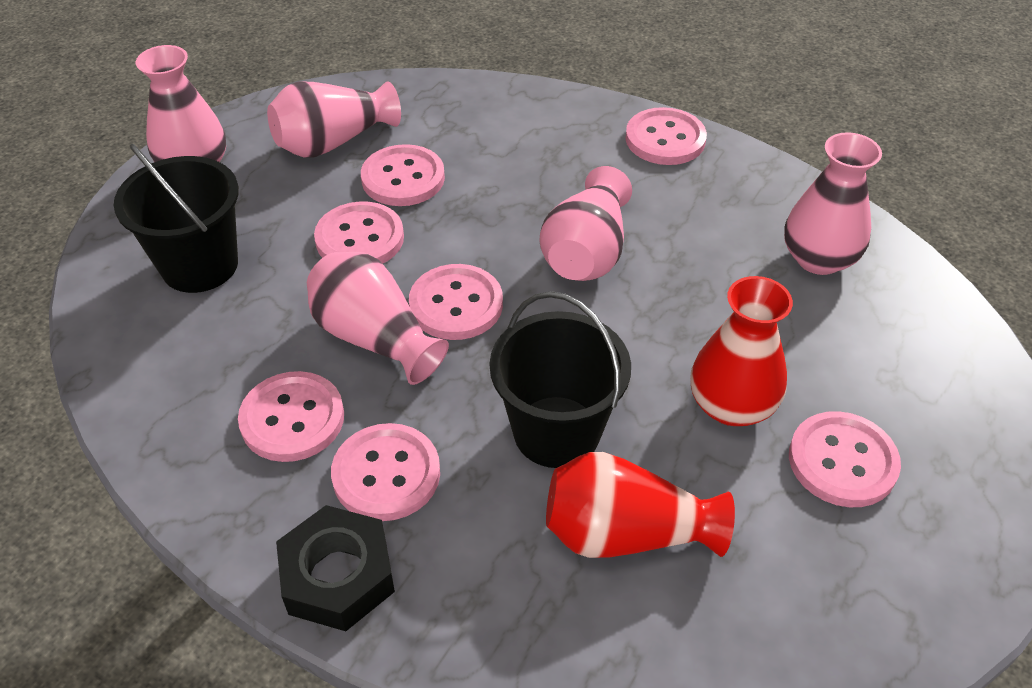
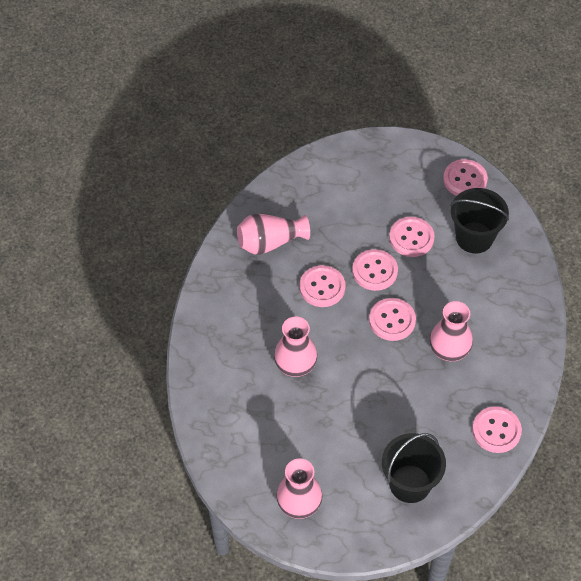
black nut: [276,505,395,631] = 1 -> none = 0
pink button: [238,371,344,462] [314,201,404,264] [331,423,440,521] [361,144,445,206] [409,264,503,340] [625,107,707,165] [789,411,901,507] = 7 -> [300,265,346,307] [352,249,398,291] [369,298,416,341] [389,217,435,257] [443,159,488,196] [472,406,522,453] = 6
pink vase: [136,45,226,162] [267,81,401,158] [307,252,449,385] [539,166,632,281] [784,132,882,275] = 5 -> [237,214,310,255] [274,317,317,377] [276,458,322,519] [430,301,473,361] = 4
red vase: [546,452,735,558] [690,276,793,426] = 2 -> none = 0

